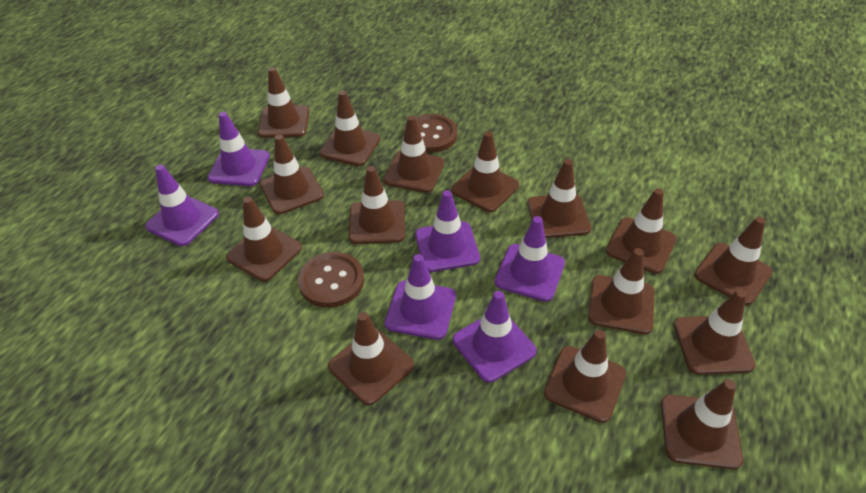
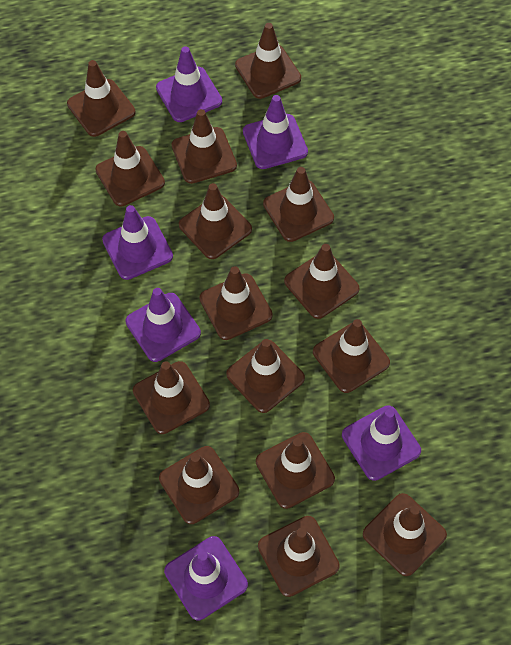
brown button: [298,252,364,308] [404,114,457,153] = 2 -> none = 0

